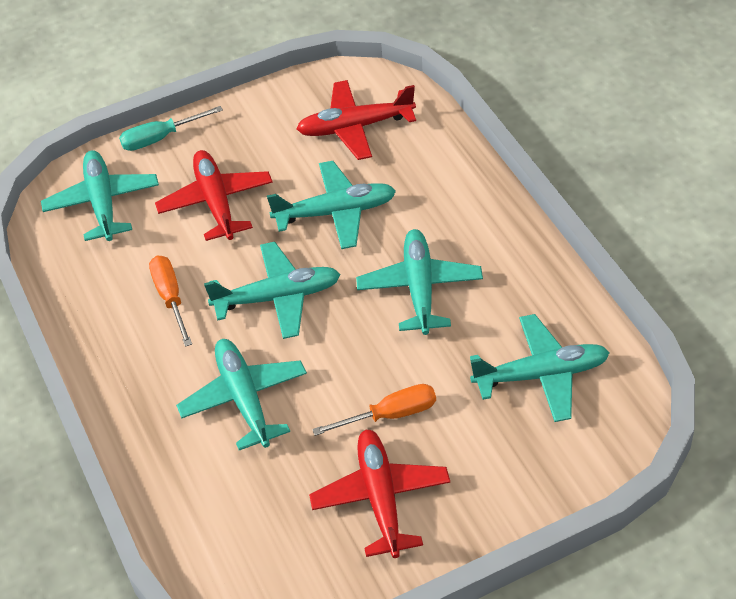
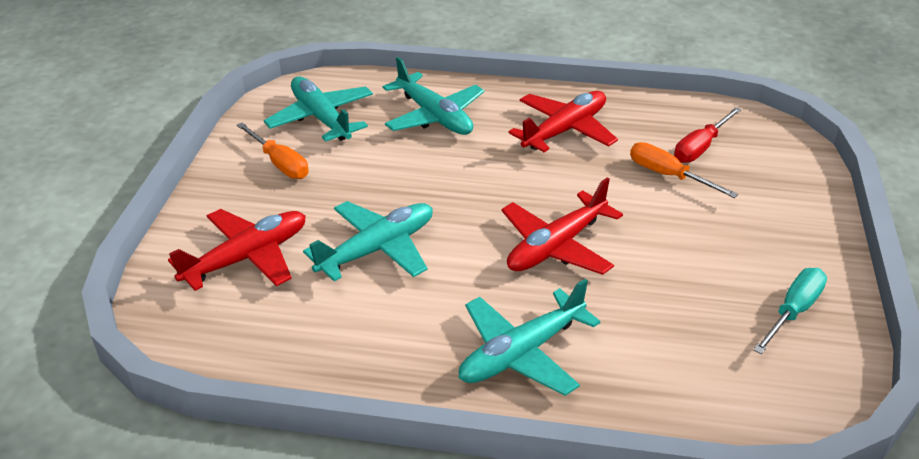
red screwdriver: none = 0 -> [674,107,742,163] = 1
turquoise plane: [41,150,159,241] [176,339,307,450] [204,242,340,339] [267,161,396,249] [356,229,483,335] [470,314,610,422] = 6 -> [264,77,373,142] [303,201,433,282] [383,57,484,135] [459,279,601,396] = 4

